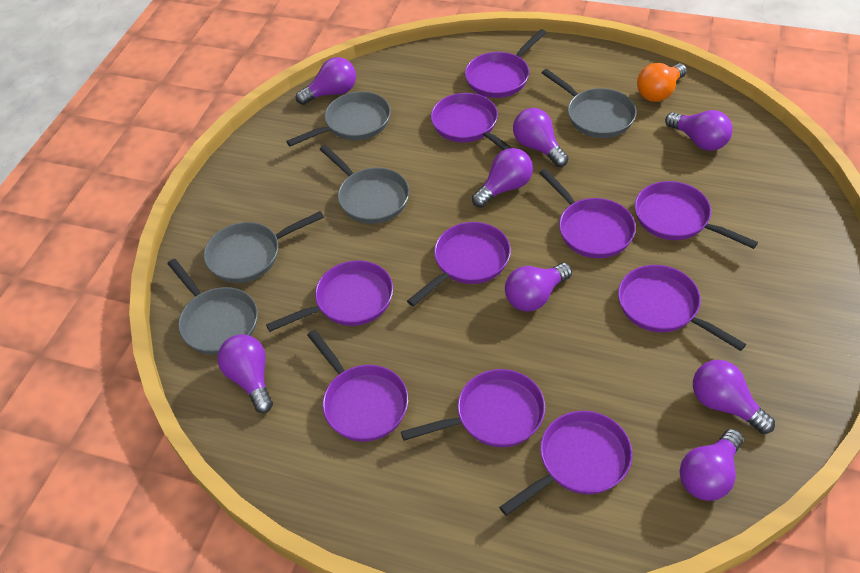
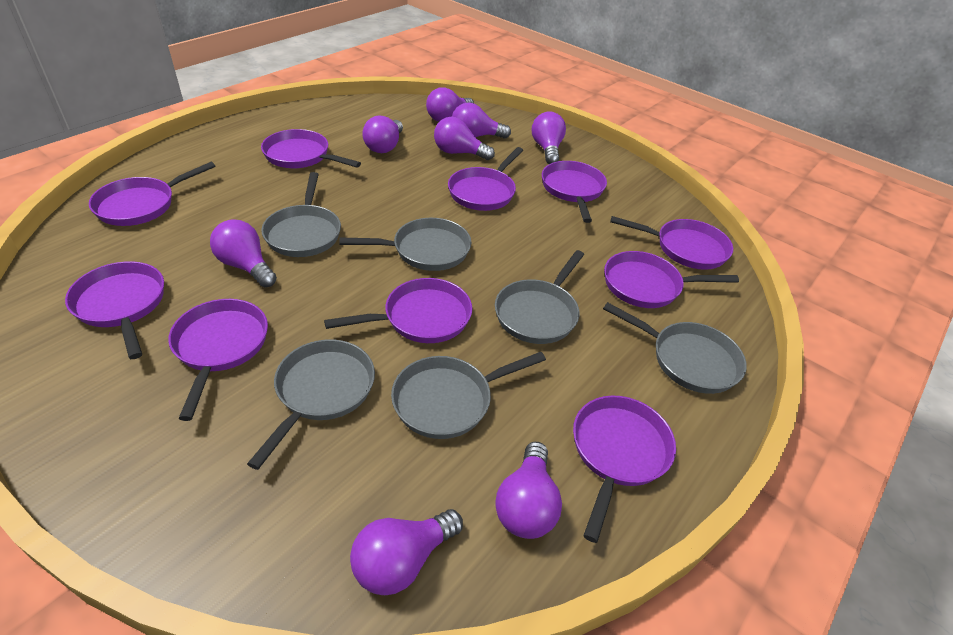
grey pan: [167,259,258,355] [204,211,324,283] [286,91,391,147] [319,145,409,224] [542,69,637,138] = 5 -> [247,339,375,470] [261,172,341,257] [339,218,471,271] [391,352,546,439] [495,250,584,344] [603,302,747,394] = 6
orange light bulb: [637,63,687,102] = 1 -> none = 0

